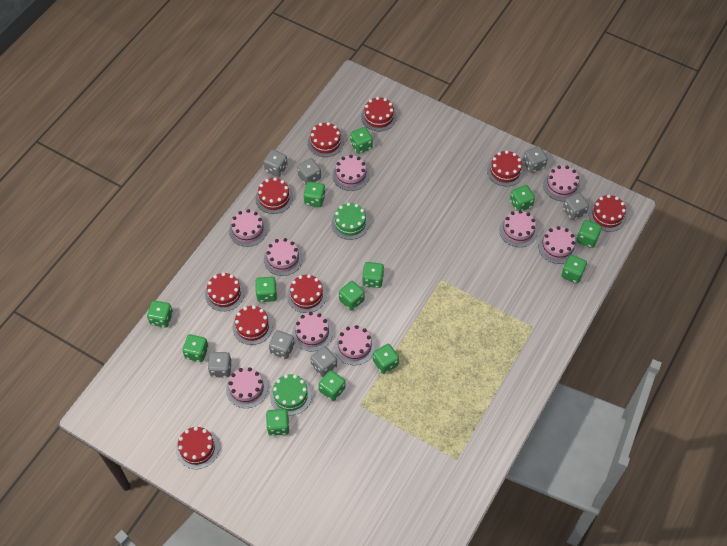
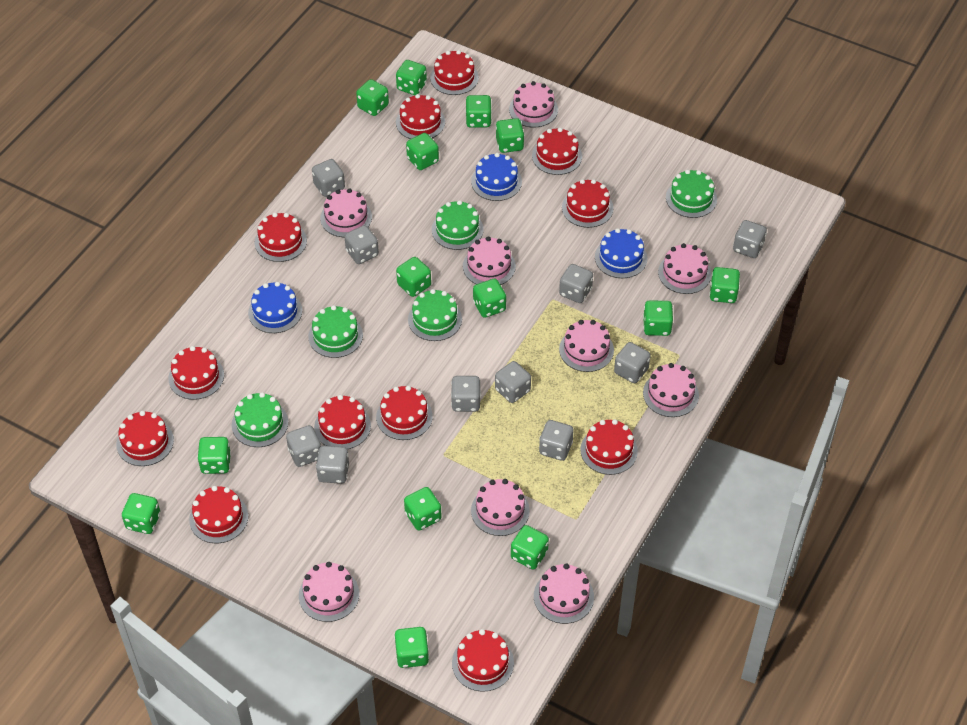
blue cake: none = 0 -> [248,282,302,333] [471,153,522,201] [595,228,647,278] = 3
green cake: [270,374,312,415] [331,203,369,240] = 2 -> [232,392,288,447] [308,305,363,358] [408,289,462,341] [432,200,484,250] [666,170,717,218] = 5
green dice: [147,301,173,328] [182,334,208,362] [255,277,277,302] [266,409,290,436] [304,182,326,207] [318,370,346,401] [339,281,365,311] [350,127,373,154] [362,262,384,288] [373,344,399,374] [510,185,535,211] [561,255,587,283] [576,220,602,248] = 13 -> [122,493,160,534] [197,437,231,474] [356,79,389,116] [394,627,429,668] [396,60,427,95] [396,257,431,297] [404,487,442,530] [406,133,439,170] [466,95,492,128] [473,279,506,318] [496,118,524,153] [511,525,549,570] [643,300,673,336] [709,267,740,303] = 14
grey dice: [208,352,232,378] [264,149,288,177] [269,330,295,359] [297,158,321,185] [310,346,337,377] [523,146,548,173] [563,193,589,220] = 7 -> [286,425,321,467] [312,159,345,197] [316,446,349,484] [345,225,379,264] [451,376,481,412] [495,361,531,403] [539,420,574,461] [559,264,593,303] [614,342,651,383] [733,220,767,258] = 10
red cake: [176,427,219,469] [205,272,245,311] [233,305,273,345] [256,177,293,214] [287,274,327,313] [308,122,344,157] [361,97,397,131] [487,150,524,186] [589,195,627,232] = 9 -> [116,411,174,466] [168,346,224,400] [189,486,248,543] [255,213,307,262] [314,395,371,449] [376,386,433,440] [396,94,445,139] [430,50,479,95] [452,629,514,692] [532,128,582,175] [562,179,613,228] [580,419,638,475] = 12

